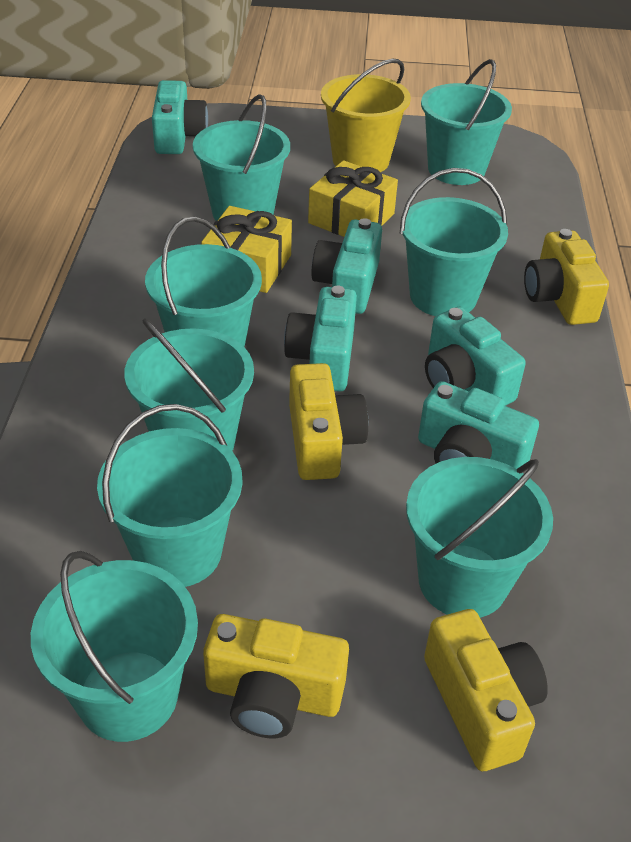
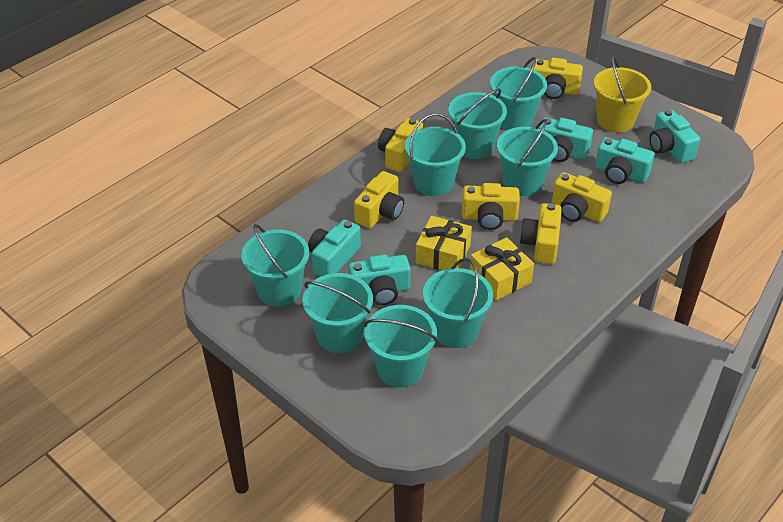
yellow camera: [203,614,349,738] [289,363,368,480] [424,609,548,771] [524,229,609,325] = 4 -> [354,171,404,228] [378,118,423,172] [462,183,520,230] [520,203,562,264] [533,58,583,99] [552,172,612,222] = 6

